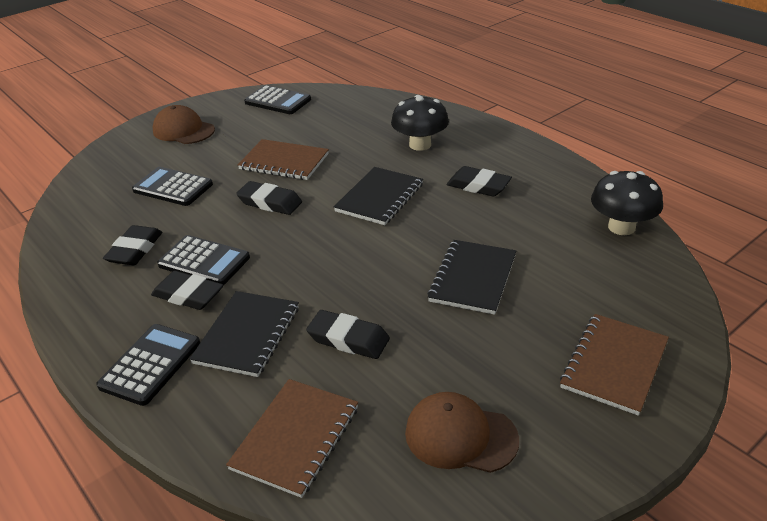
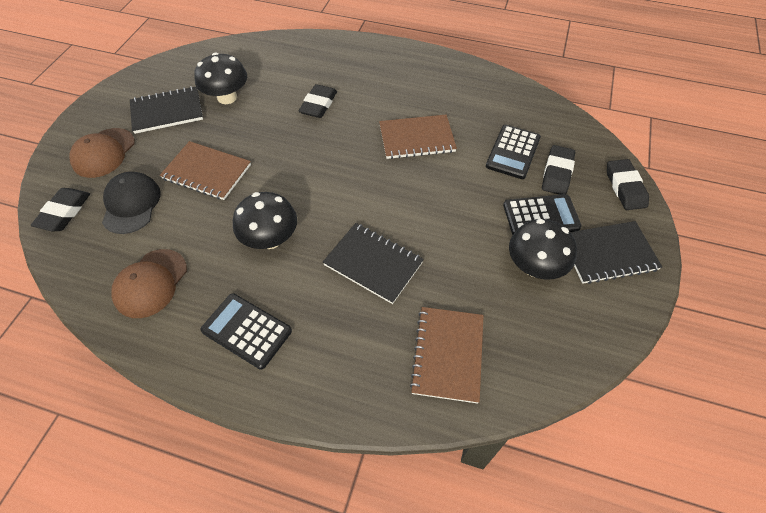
black calculator: [96,324,200,406] [132,167,213,206] [157,235,250,285] [244,85,311,114] = 4 -> [200,293,292,369] [486,125,541,179] [503,194,582,235] = 3
black cap: none = 0 -> [102,172,161,234] = 1
black eraser: [103,225,162,265] [151,271,223,310] [236,181,302,215] [306,310,390,359] [447,166,512,196] = 5 -> [31,188,90,231] [298,84,337,118] [542,145,575,195] [607,159,649,210] = 4
black mushroom: [391,95,449,151] [591,171,663,235] = 2 -> [194,53,247,104] [233,192,297,249] [509,219,577,279] = 3

